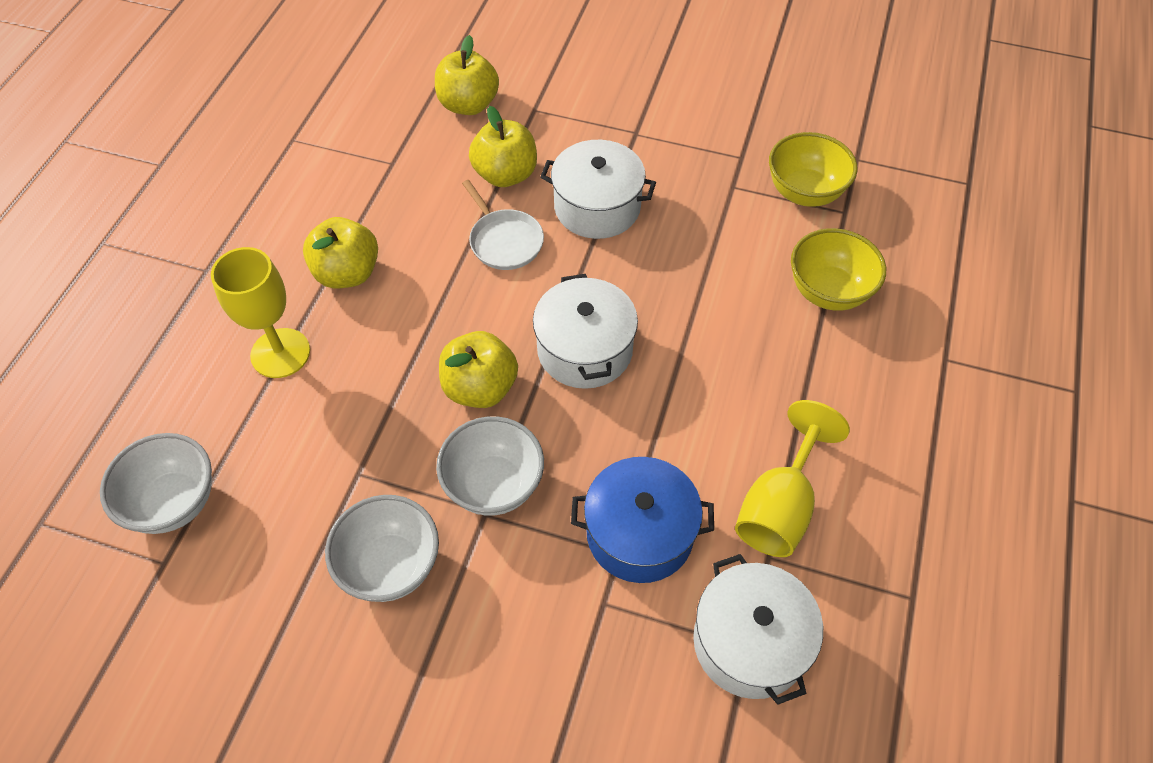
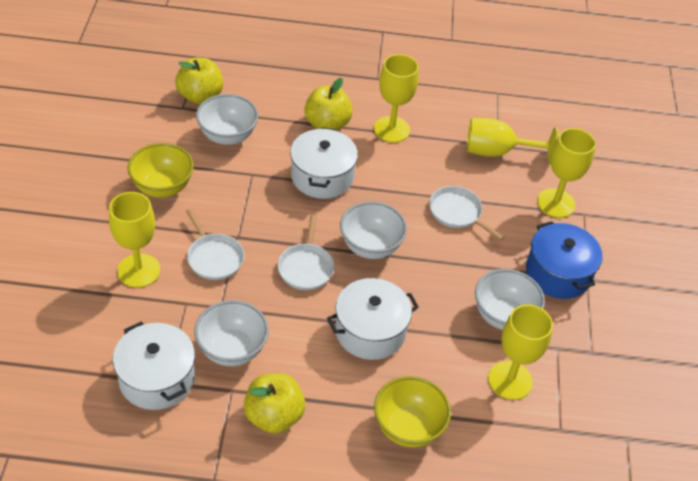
white bowl: [100,433,212,534] [325,495,439,602] [436,416,544,516] = 3 -> [194,300,269,366] [196,94,258,145] [340,201,407,259] [475,269,545,330] = 4
white pan: [462,180,544,270] = 1 -> [186,209,244,280] [278,214,335,290] [429,186,504,240] = 3
yellow apple: [303,217,378,289] [435,35,499,115] [439,331,518,408] [469,106,537,187] = 4 -> [175,58,223,104] [244,373,306,434] [305,78,353,130] = 3
yellow goblet: [211,247,310,378] [735,400,850,557] = 2 -> [109,192,161,288] [374,54,419,143] [466,118,558,165] [488,304,553,400] [537,128,596,218] = 5

